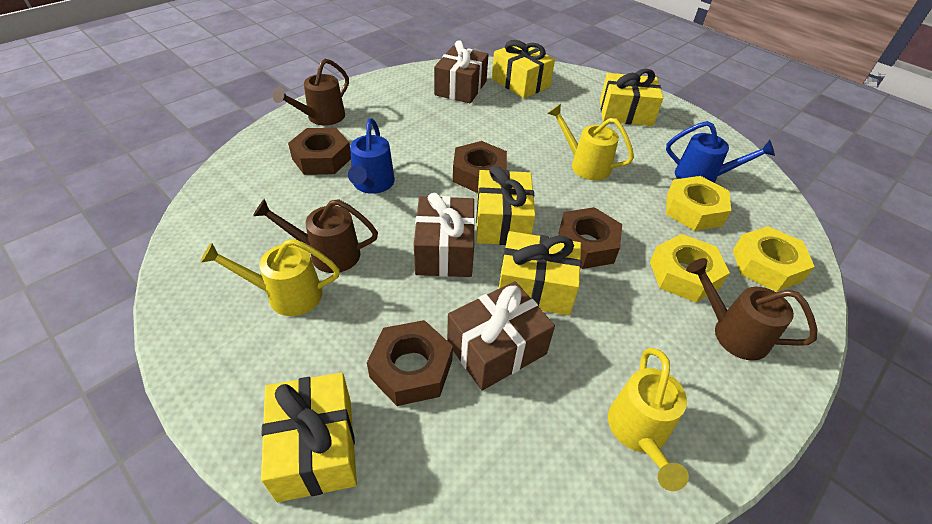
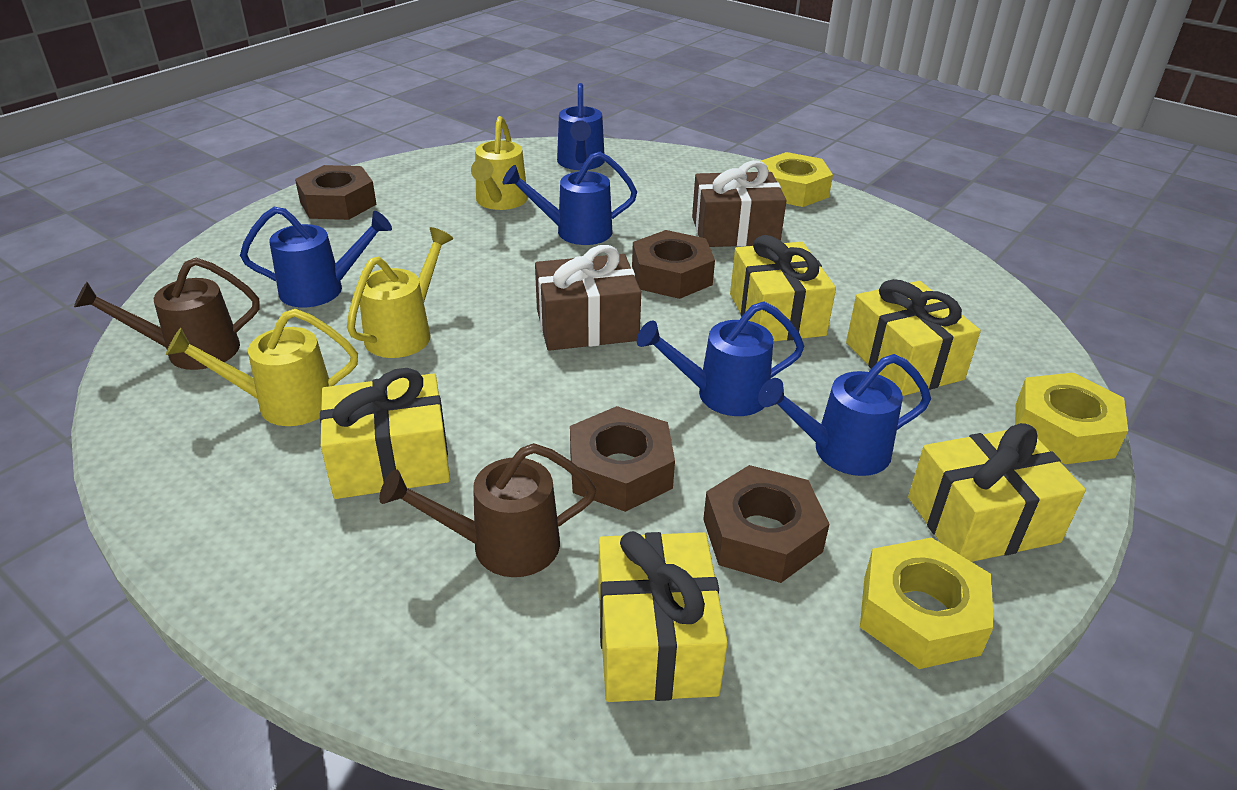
blue watering can: [348,118,395,194] [666,121,775,183] = 2 -> [240,207,392,307] [503,152,637,245] [557,83,605,170] [637,302,805,416] [758,354,931,476] = 5
brown gift: [414,193,475,277] [434,40,489,103] [447,281,555,390] = 3 -> [535,245,641,351] [692,160,787,247] = 2
brown watering can: [253,199,378,273] [273,59,349,126] [686,258,817,361] = 3 -> [74,258,259,370] [379,443,596,577] = 2

